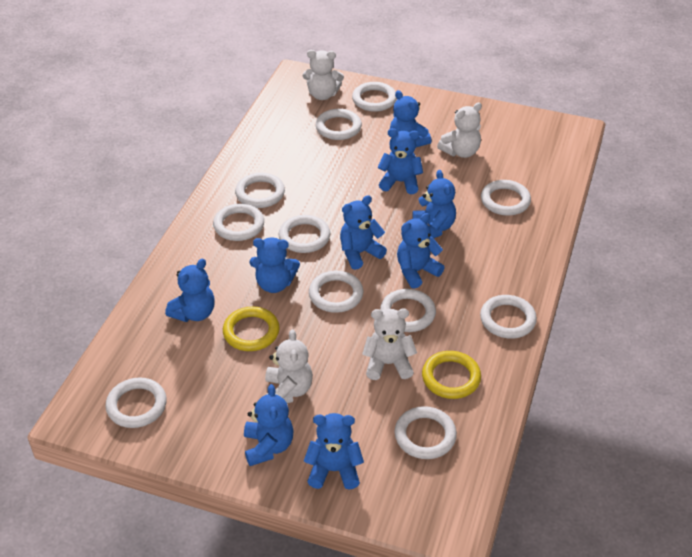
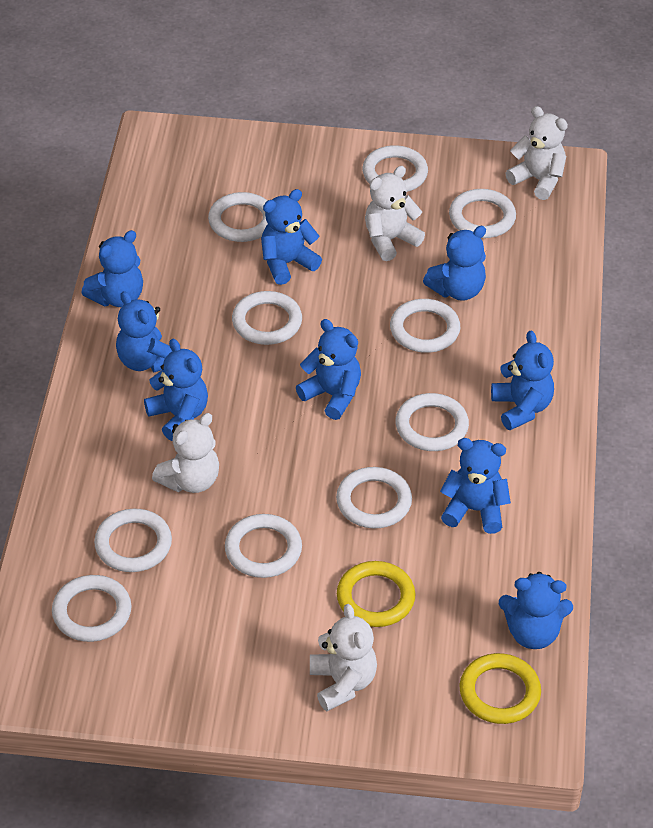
white ring: [105,378,167,428] [213,204,264,241] [235,173,285,208] [279,215,330,253] [309,271,363,313] [316,109,362,140] [352,82,397,112] [380,289,436,332] [394,406,457,459] [480,295,537,339] [481,180,531,216] = 11 -> [52,575,132,642] [94,509,172,572] [208,192,268,242] [225,514,302,578] [232,291,302,345] [336,467,412,528] [363,145,428,192] [390,299,460,353] [396,393,469,451] [449,189,516,238] = 10

